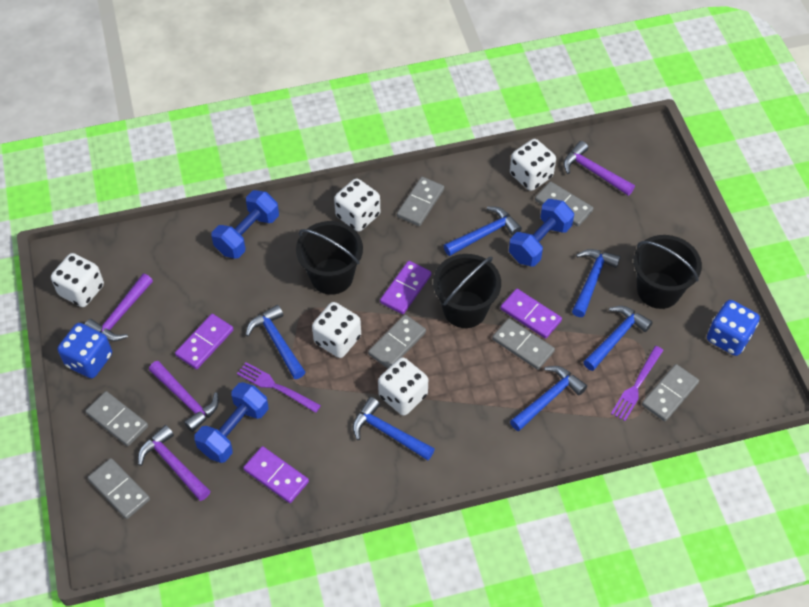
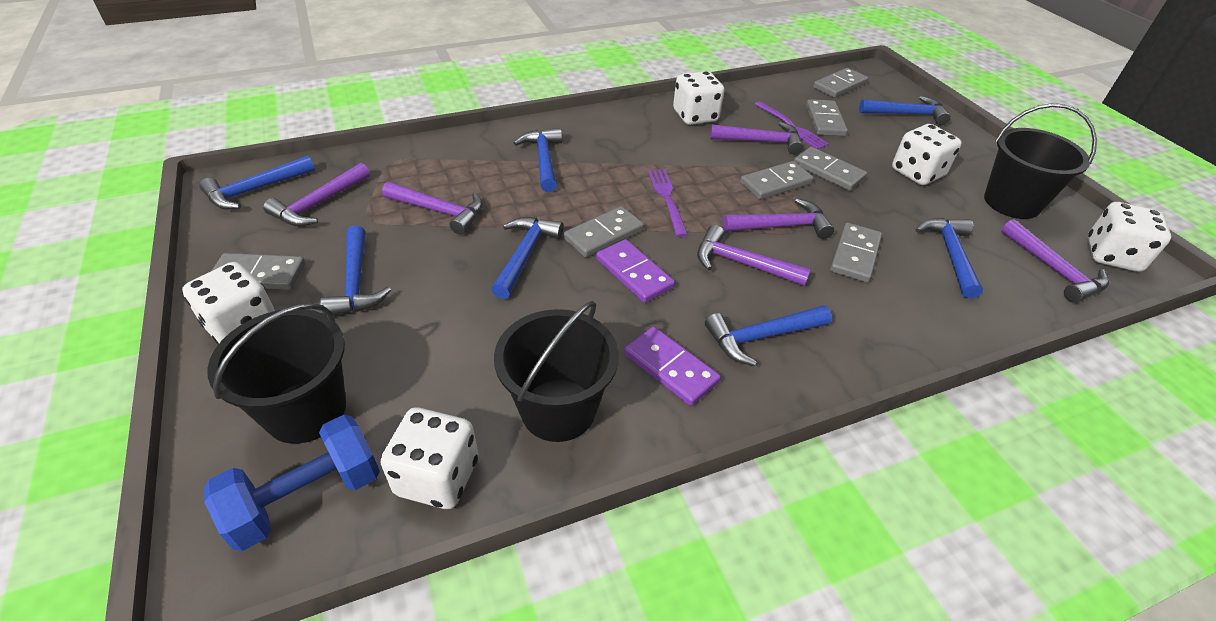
blue dice: [58,323,112,378] [707,300,760,356] = 2 -> none = 0
blue dumbbell: [194,382,268,463] [211,190,279,259] [509,199,574,266] = 3 -> [204,415,380,551] = 1
blue hammer: [246,305,305,379] [352,397,435,460] [444,206,522,256] [510,366,587,431] [572,249,621,317] [583,306,653,371] = 6 -> [199,155,315,210] [320,225,391,316] [491,217,564,299] [514,128,562,192] [705,305,832,366] [859,96,950,125] [915,218,983,299] = 7
purple domino: [175,314,234,369] [243,446,309,503] [380,261,431,314] [500,289,562,339] = 4 -> [596,239,675,303] [624,327,721,406] = 2
purple hammer: [85,274,153,341] [138,425,210,501] [149,361,219,432] [563,141,635,196] = 4 -> [263,163,370,227] [382,182,483,235] [697,225,811,286] [710,122,803,155] [723,198,834,239] [1001,219,1109,303] = 6

